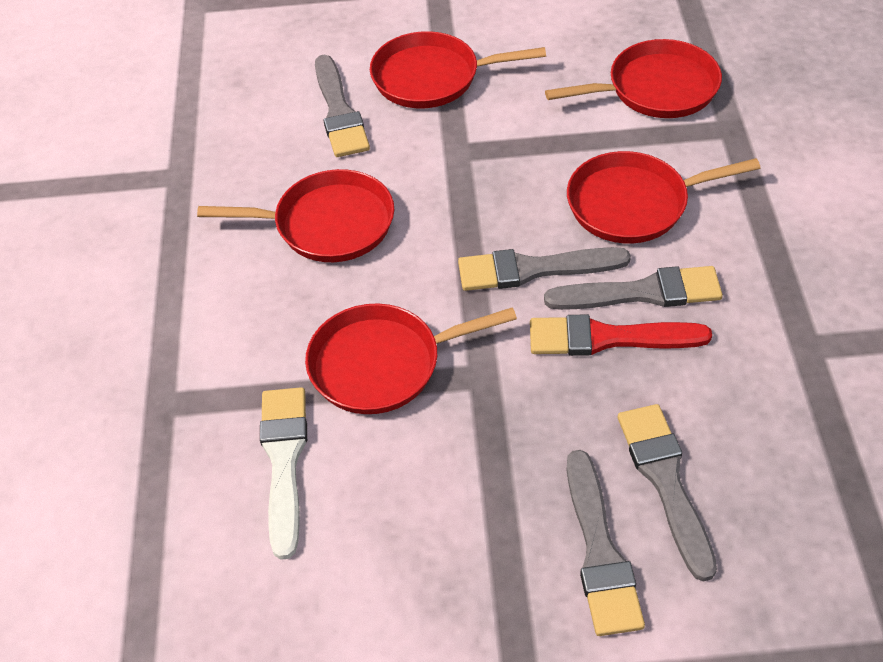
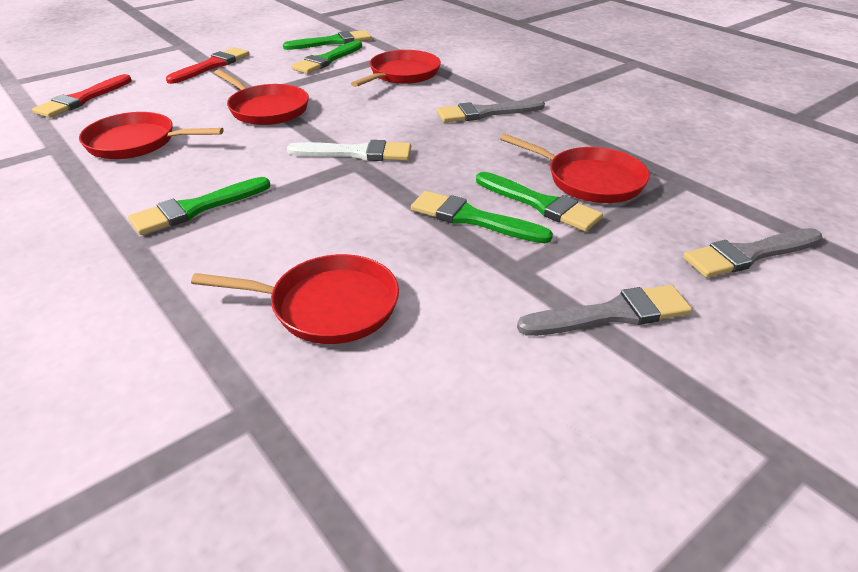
green brush: none = 0 -> [128,177,270,235] [283,30,371,50] [291,40,362,74] [411,191,553,243] [476,172,603,232] = 5
grey brush: [315,55,370,157] [458,247,631,291] [544,266,723,310] [567,450,645,636] [618,404,717,582] = 5 -> [437,99,545,122] [517,285,692,336] [683,228,822,278] = 3
red brush: [530,315,712,356] = 1 -> [32,74,132,118] [166,47,249,84] = 2

